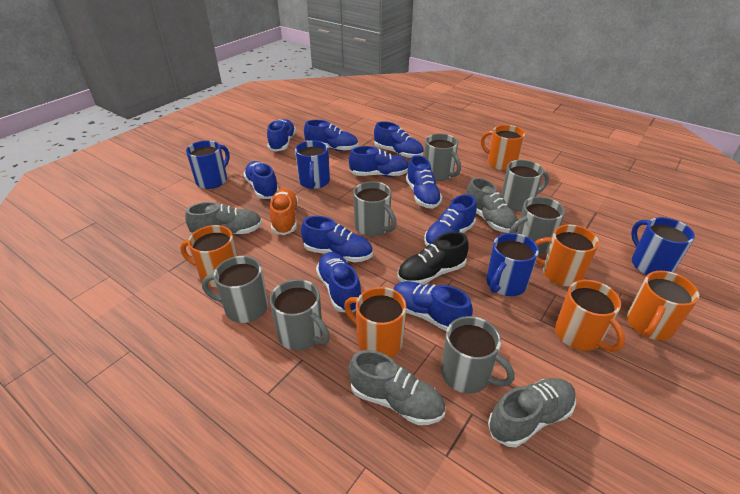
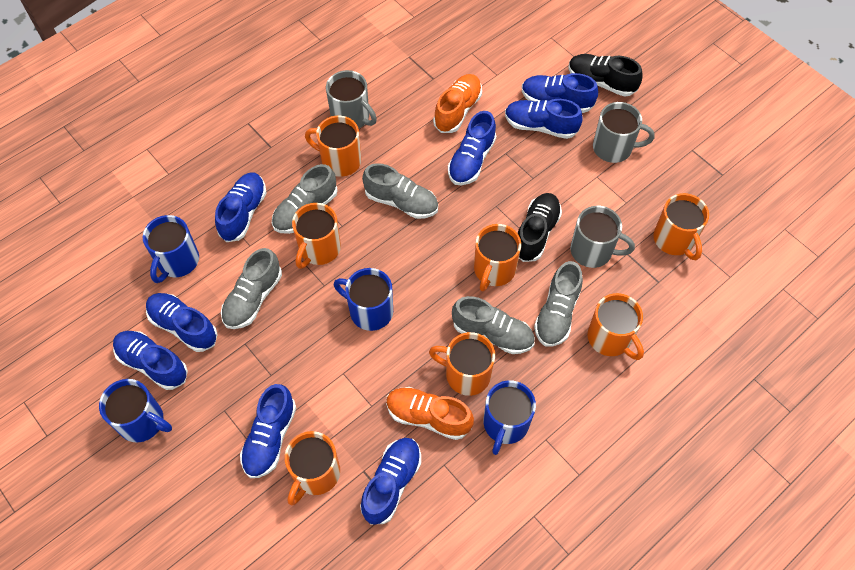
black shoe: [397,232,468,285] = 1 -> [518,193,562,262] [568,54,643,97] = 2
blue shoe: [243,161,279,199] [267,119,296,151] [301,216,373,262] [304,120,358,151] [316,252,361,312] [349,146,408,177] [374,121,424,158] [393,281,473,331] [406,155,442,209] [424,194,477,246] = 10 -> [113,331,188,390] [146,293,218,352] [215,173,266,242] [240,384,296,478] [360,438,421,525] [448,111,496,185] [505,99,583,139] [521,73,598,113] = 8
grey mug: [202,256,268,323] [270,279,330,351] [353,181,397,236] [424,134,461,181] [441,316,514,394] [501,160,549,211] [509,197,565,254] = 7 -> [326,70,377,129] [570,206,635,268] [593,102,655,163] = 3
grey shoe: [185,202,262,235] [348,350,445,425] [466,178,518,233] [488,378,576,447] = 4 -> [221,248,282,329] [272,164,338,234] [362,163,438,219] [452,296,535,354] [534,261,583,347] = 5
orange mug: [180,225,237,287] [344,287,406,358] [481,125,525,171] [535,225,599,286] [555,280,625,352] [627,271,699,340] = 6 -> [285,431,340,505] [292,203,341,269] [305,116,361,177] [429,332,495,396] [474,224,521,291] [587,293,644,360] [653,193,709,260] = 7
orange shoe: [269,188,298,235] = 1 -> [386,387,474,440] [433,74,482,133] = 2

